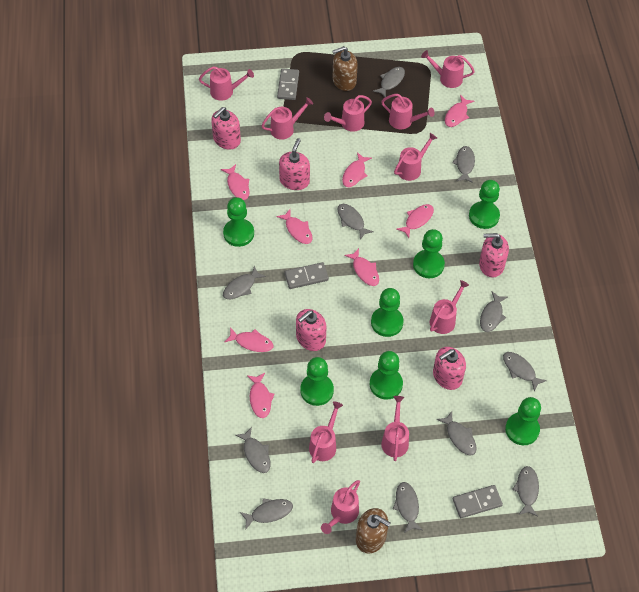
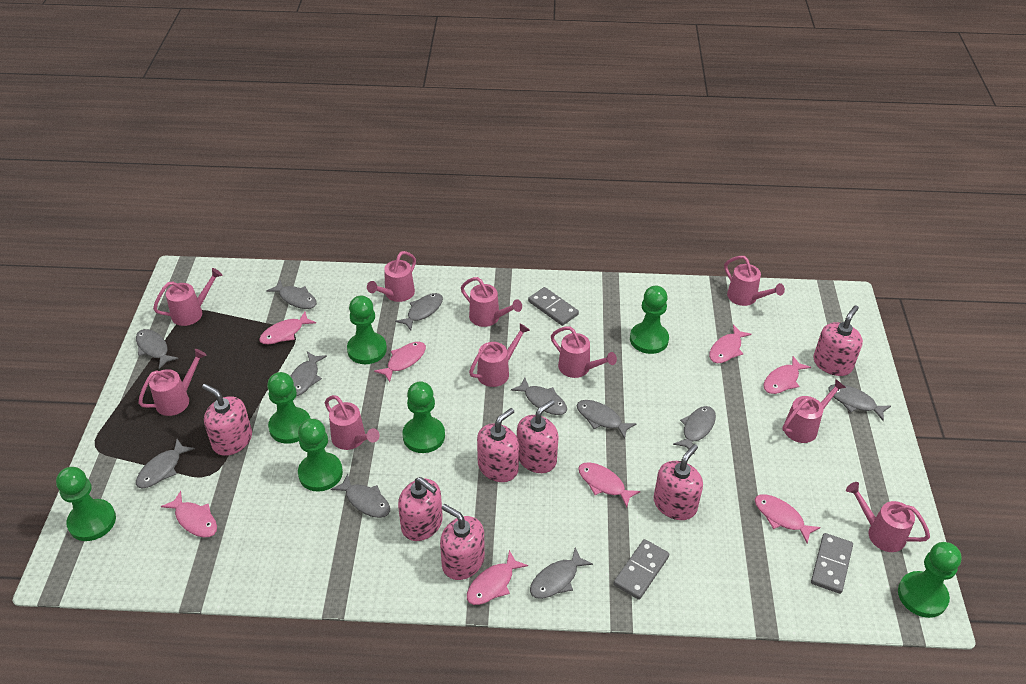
brown soap dispenser: [332,46,358,91] [356,508,391,554] = 2 -> none = 0
pink soap dispenser: [211,107,241,149] [279,138,310,190] [296,309,326,351] [433,347,466,390] [479,233,509,277] = 5 -> [202,384,252,456] [398,477,443,541] [440,504,485,580] [477,408,519,482] [517,400,559,473] [653,444,703,520] [814,305,863,376] = 7

